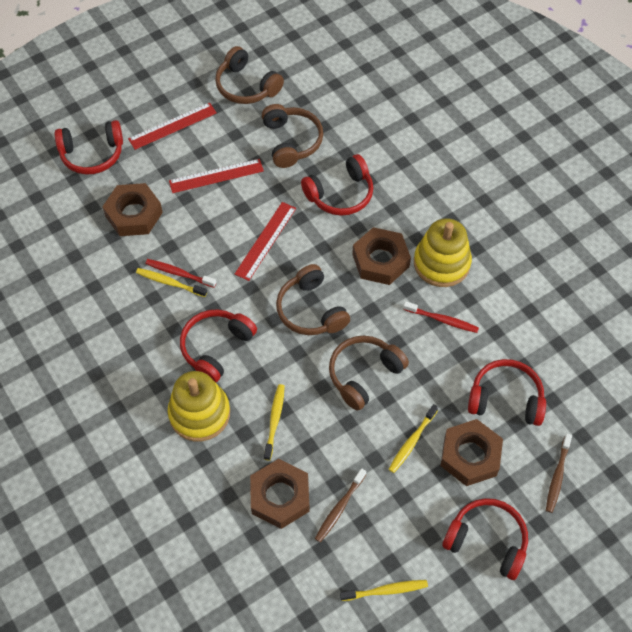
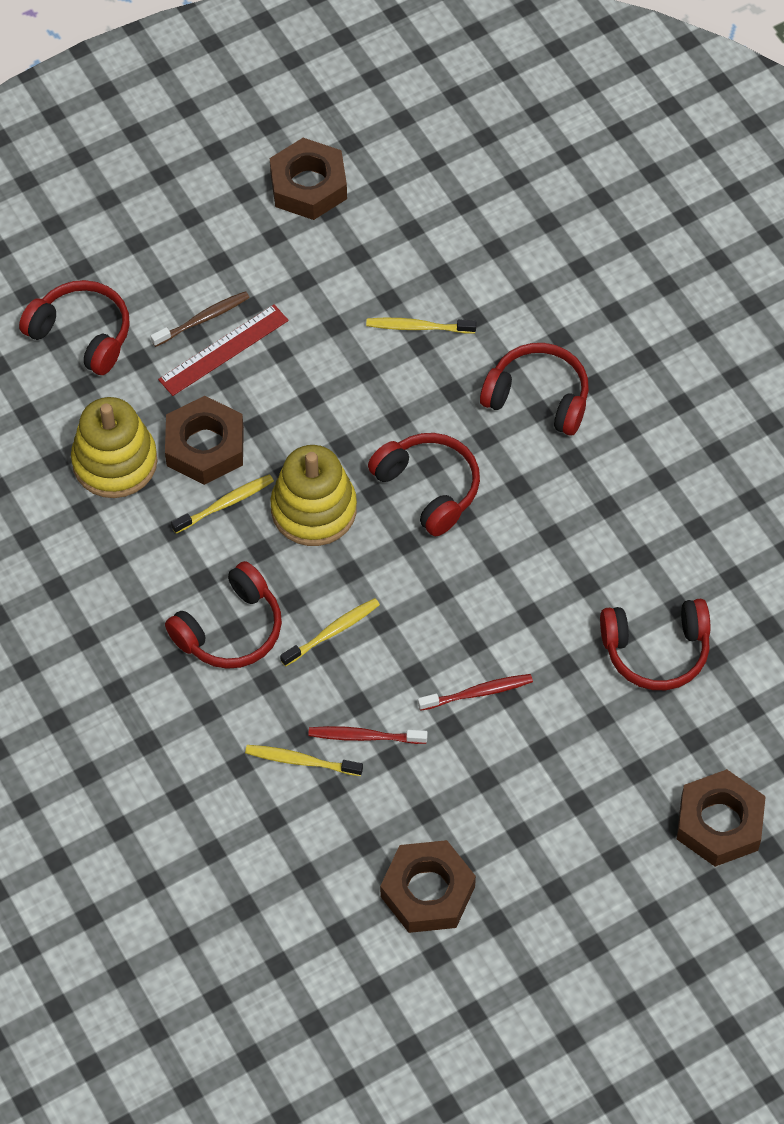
brown headphones: [215,46,284,104] [262,104,323,168] [276,264,350,335] [329,336,409,411] = 4 -> none = 0
brown toothbrush: [315,468,366,542] [546,433,572,513] = 2 -> [151,291,250,347] = 1
red ruler: [128,103,217,150] [169,159,264,193] [235,202,296,281] = 3 -> [158,304,289,396] = 1

